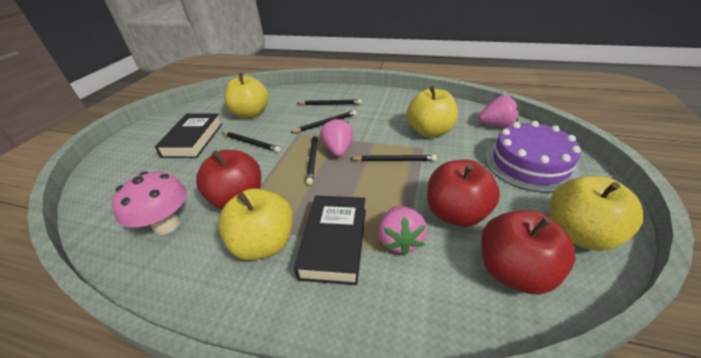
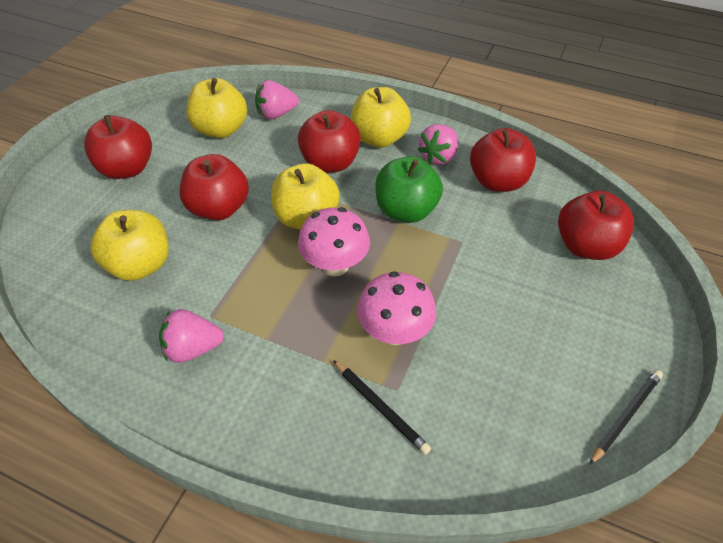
black book: [155,113,222,158] [294,196,366,285] = 2 -> none = 0
black pencil: [222,132,280,152] [290,110,357,133] [297,99,362,105] [306,133,317,185] [350,155,437,161] = 5 -> [333,360,431,455] [589,370,663,466] = 2
green apple: none = 0 -> [375,156,443,223] = 1
pink mushroom: [112,171,187,235] = 1 -> [298,207,370,276] [357,271,436,345] = 2
purple cake: [485,121,581,193] = 1 -> none = 0
red apple: [196,150,261,209] [427,160,500,227] [481,210,576,295] = 3 -> [84,115,152,179] [179,154,249,220] [298,110,361,173] [470,128,536,192] [558,191,634,260] = 5

